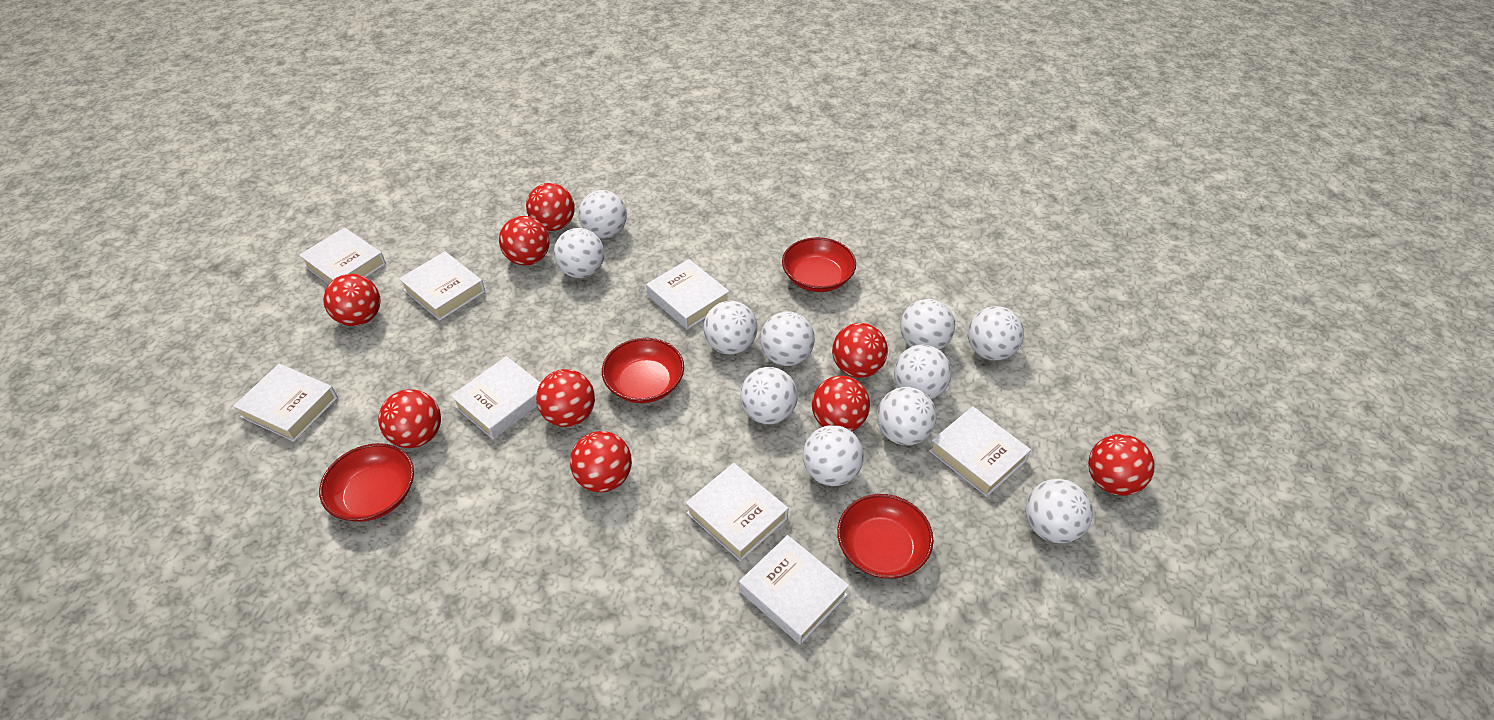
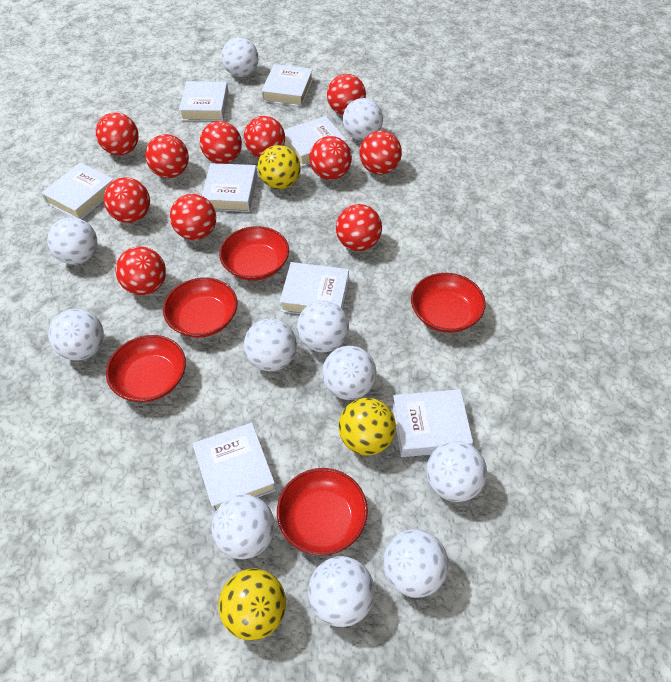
red ball: [323,274,381,326] [378,389,441,448] [499,216,550,265] [526,183,574,231] [536,369,595,427] [570,431,632,493] [812,376,870,431] [832,323,888,378] [1088,434,1154,496] = 9 -> [96,113,139,155] [104,177,150,223] [116,247,166,295] [145,134,189,178] [170,194,216,240] [200,121,242,164] [244,116,285,158] [309,136,352,180] [327,74,366,115] [336,204,382,251] [359,131,402,175] = 11
red bowl: [319,443,414,522] [602,338,684,403] [782,237,856,292] [837,494,933,579] = 4 -> [106,335,186,402] [163,277,238,338] [219,226,289,281] [277,468,368,555] [411,273,486,333] = 5
yellow ball: none = 0 -> [218,569,286,640] [258,145,301,189] [339,398,396,456] = 3

